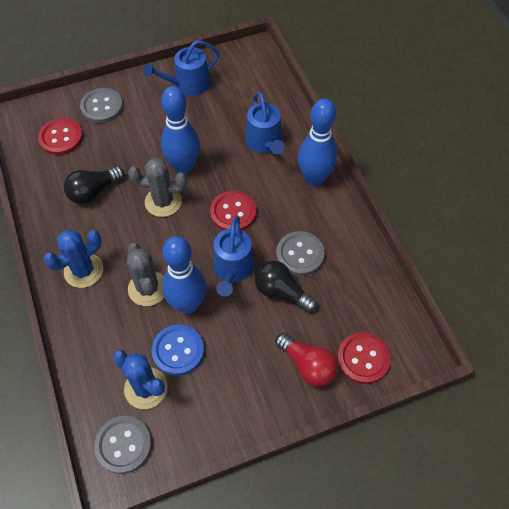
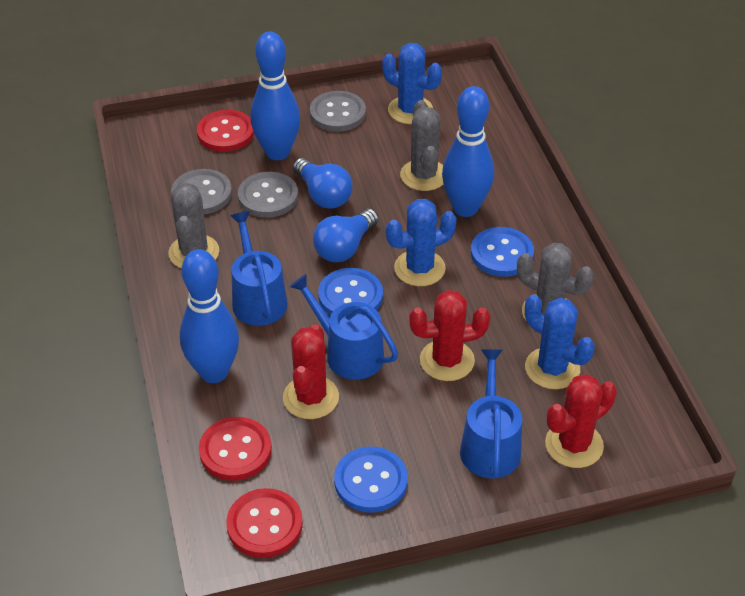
black light bulb: [64,166,124,204] [255,261,317,313] = 2 -> none = 0
blue button: [151,325,204,376] = 1 -> [318,268,383,315] [334,447,408,513] [471,227,534,277] = 3
blue cactus: [44,229,103,288] [113,350,168,409] = 2 -> [382,43,442,124] [386,199,457,286] [525,294,595,389] = 3
blue light bulb: none = 0 -> [293,158,352,209] [313,209,379,262] = 2
grey cactus: [127,243,164,306] [128,158,187,217] = 2 -> [168,183,219,268] [400,100,443,191] [517,243,594,322] = 3
red cactus: none = 0 -> [283,324,339,419] [409,290,490,381] [545,374,617,468] = 3
red light bulb: [275,333,338,387] = 1 -> none = 0

